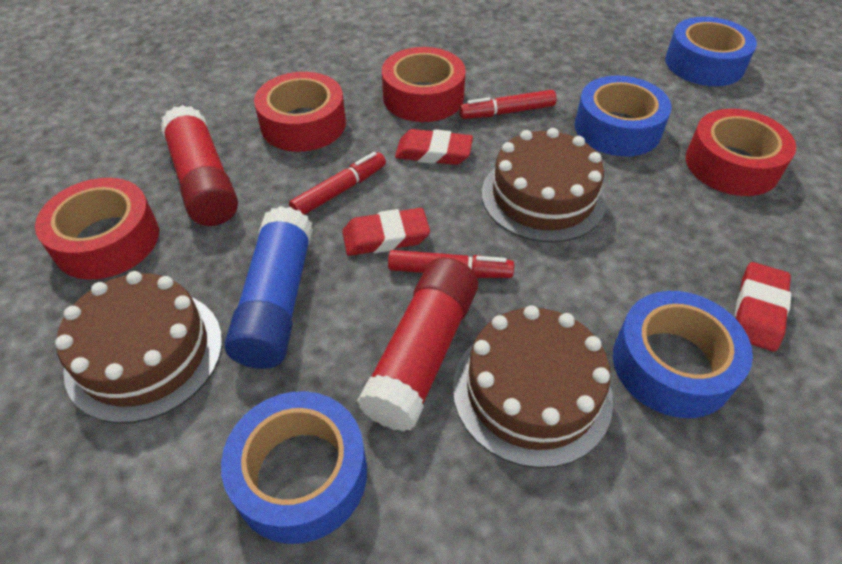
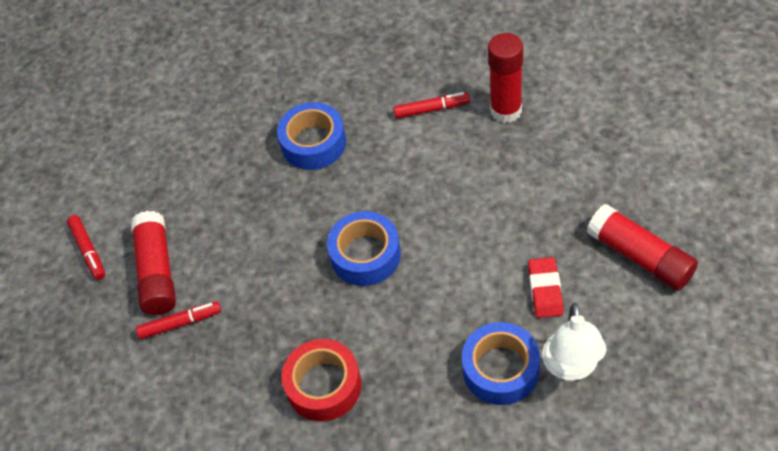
blue glue stick: [225,206,313,369] = 1 -> none = 0
blue tape: [221,391,367,544] [575,76,672,156] [613,291,753,418] [665,17,757,86] = 4 -> [277,102,346,170] [327,211,401,286] [462,322,540,405] = 3
brown cake: [55,271,222,423] [453,305,613,468] [482,128,607,242] = 3 -> none = 0
red eraser: [342,208,430,256] [395,129,473,165] [735,262,791,351] = 3 -> [528,257,564,318] = 1
red glue stick: [160,105,238,226] [357,257,478,432] = 2 -> [131,211,176,315] [488,33,523,123] [587,204,698,291] = 3
red tape: [35,178,159,280] [254,72,346,152] [382,47,466,122] [686,109,796,196] = 4 -> [281,339,362,421] = 1
white lamp: none = 0 -> [542,303,607,381] = 1

